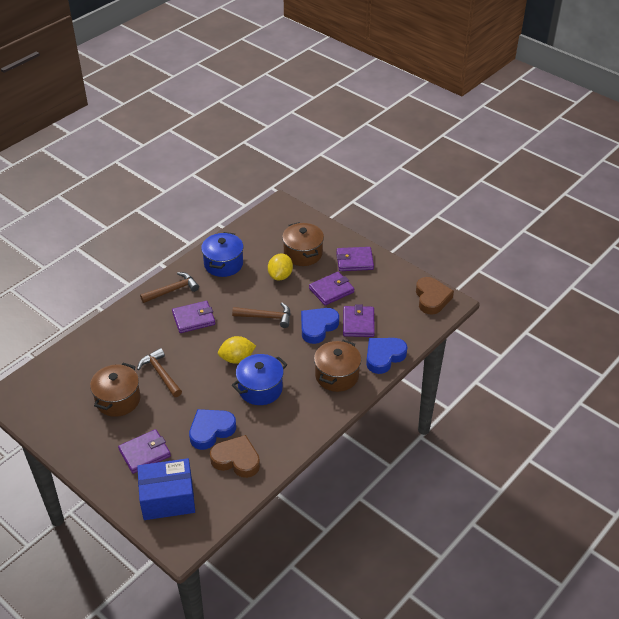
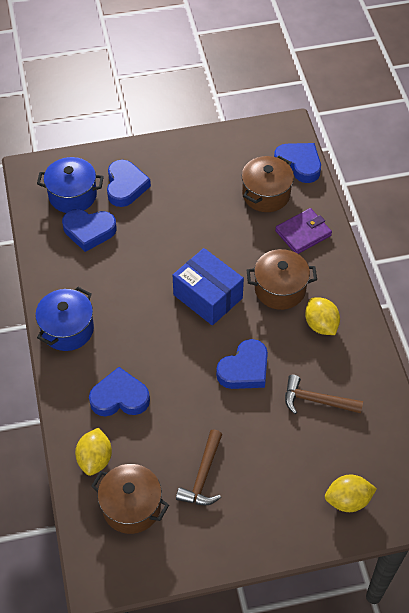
blue heart: [189,409,236,450] [301,308,339,344] [366,338,407,374] = 3 -> [62,209,117,252] [89,367,150,416] [107,160,151,207] [216,339,268,389] [274,143,321,183] = 5
brown hammer: [137,348,182,397] [140,272,199,303] [232,303,291,328] = 3 -> [176,430,222,505] [285,375,363,414] = 2
brown heart: [210,435,260,478] [416,277,454,315] = 2 -> none = 0
purple wallet: [118,429,171,474] [172,301,215,333] [309,272,354,306] [337,247,374,271] [343,304,375,337] = 5 -> [275,208,332,254] = 1
yellow lemon: [218,336,256,364] [268,253,293,281] = 2 -> [75,428,112,476] [305,297,340,335] [325,475,377,512] = 3

